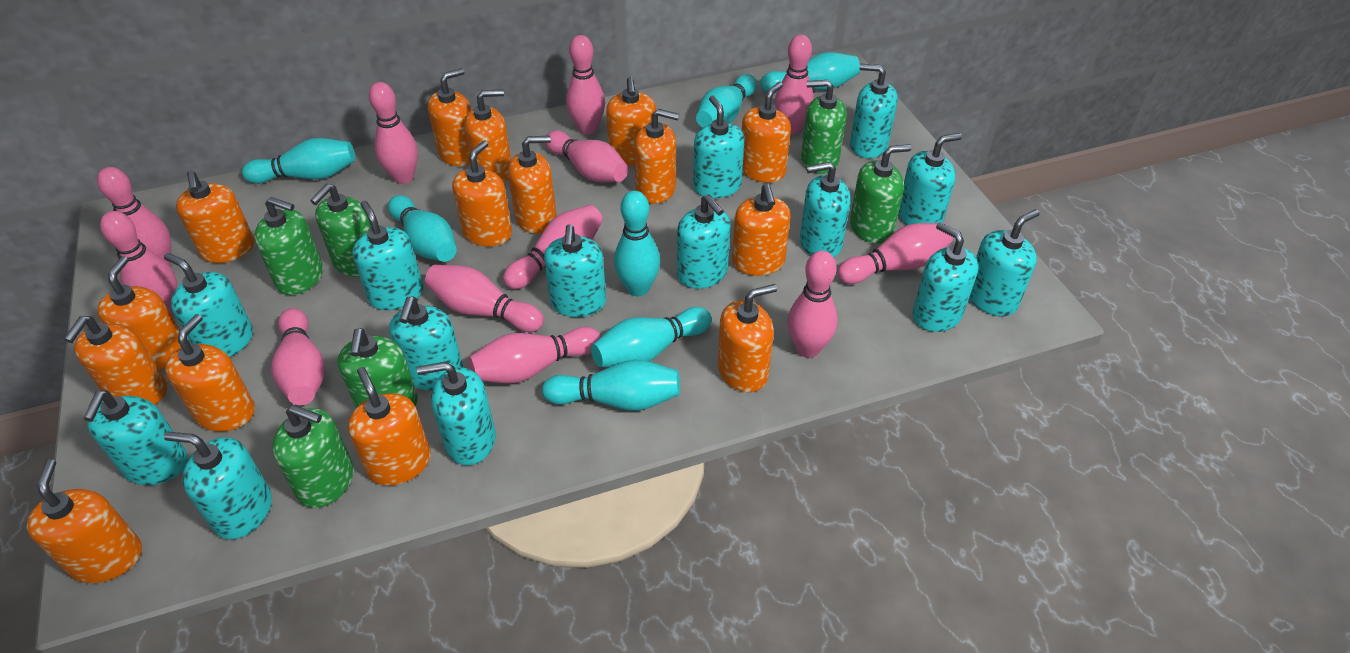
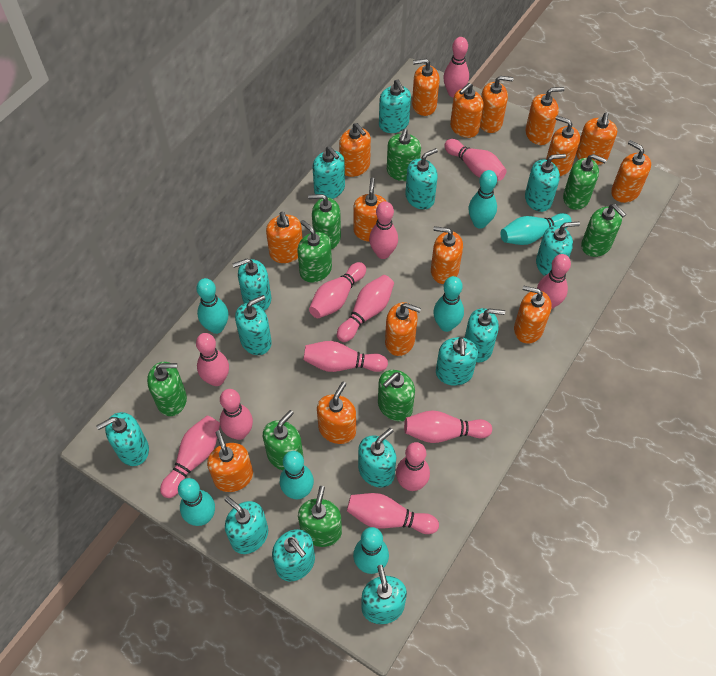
green soap dispenser: [254,197,323,295] [272,405,354,508] [310,184,371,277] [337,328,418,409] [801,80,847,174] [850,144,912,244] = 6 -> [147,362,187,416] [263,410,303,470] [297,220,332,283] [298,486,342,547] [308,194,341,249] [378,370,415,421] [387,129,421,181] [563,154,607,210] [581,204,626,257] = 9
pink bowling pin: [97,167,171,266] [100,211,177,314] [271,308,325,405] [369,82,418,184] [425,265,544,332] [469,327,600,384] [503,205,603,289] [545,130,628,182] [566,35,605,135] [775,35,814,134] [788,251,837,358] [837,223,953,284] = 12 -> [160,416,220,498] [196,333,229,386] [220,389,253,440] [303,341,388,372] [309,262,366,318] [337,275,394,342] [347,493,439,534] [369,201,398,259] [396,442,430,491] [404,410,492,443] [443,37,469,98] [444,139,507,181] [537,254,571,309] = 13

